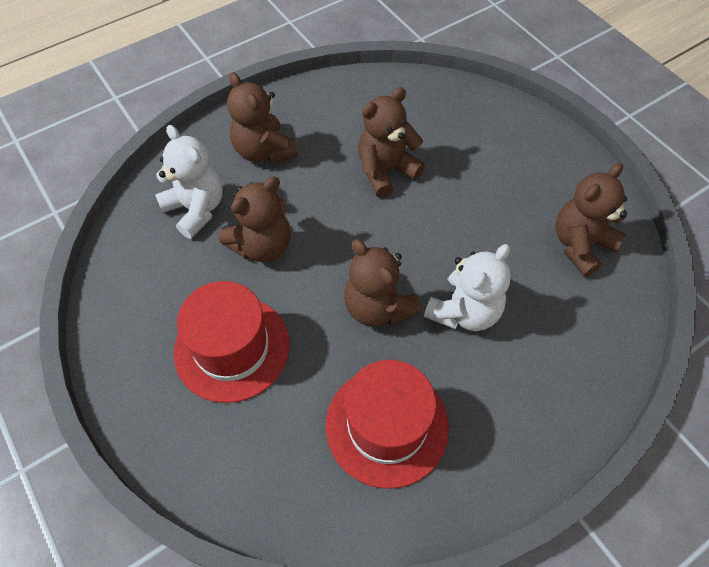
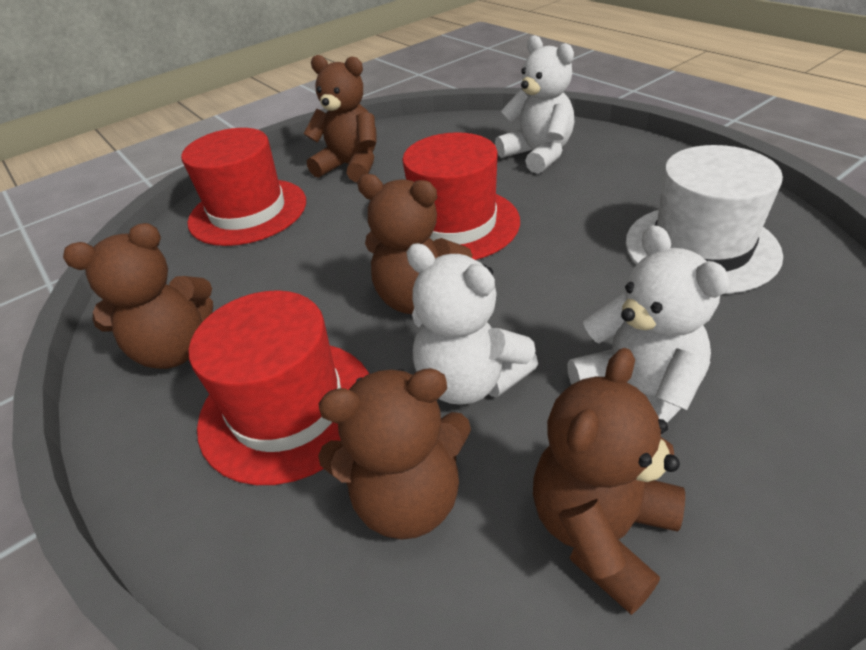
red hat: [174,281,290,403] [326,360,449,489] = 2 -> [181,128,306,246] [189,290,369,485] [402,132,520,260] = 3
white hat: none = 0 -> [626,145,783,294] = 1
white teddy bear: [155,125,223,239] [424,244,511,331] = 2 -> [407,243,538,405] [495,35,574,174] [567,225,730,423] = 3

